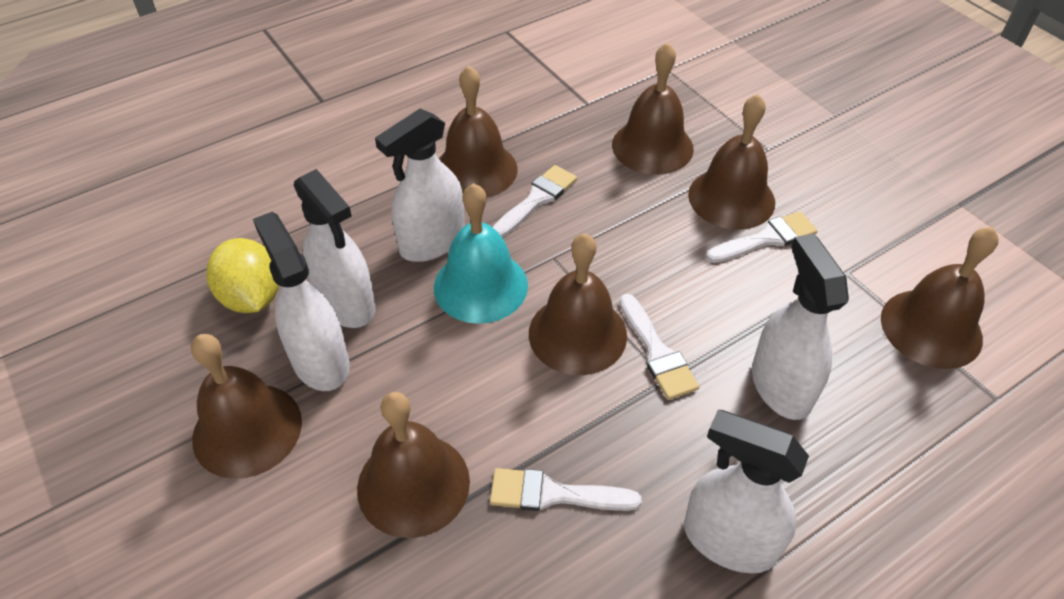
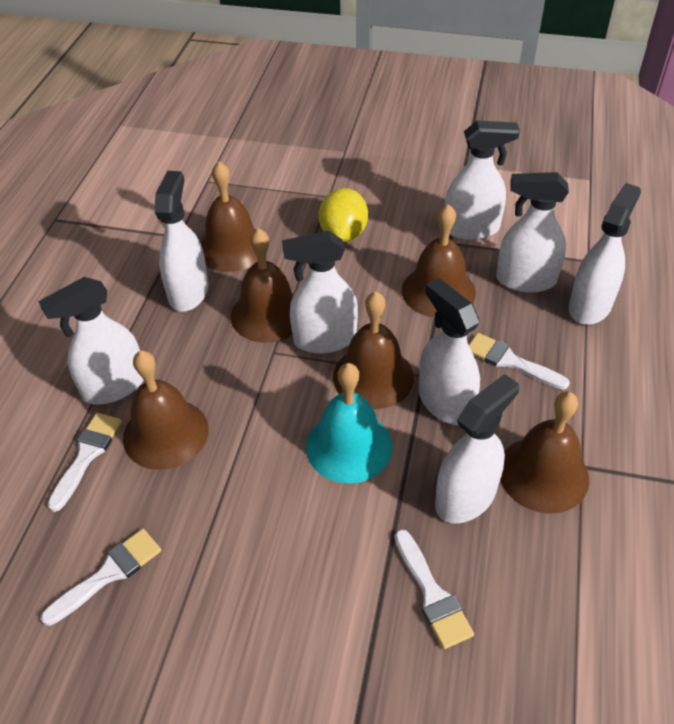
brown bell: [191,334,302,479] [357,392,470,538] [439,65,518,198] [529,233,627,375] [612,42,694,175] [688,94,775,230] [881,227,999,369] = 7 -> [123,350,209,470] [200,161,258,272] [231,228,294,343] [333,291,414,409] [402,204,476,318] [500,391,589,514] = 6
white spray bottle: [253,212,350,391] [294,169,376,328] [375,109,465,262] [684,410,809,573] [752,234,849,420] = 5 -> [38,277,143,405] [155,171,208,312] [282,231,358,354] [419,278,480,425] [435,374,519,523] [445,121,520,240] [496,172,569,293] [569,183,641,325] = 8

